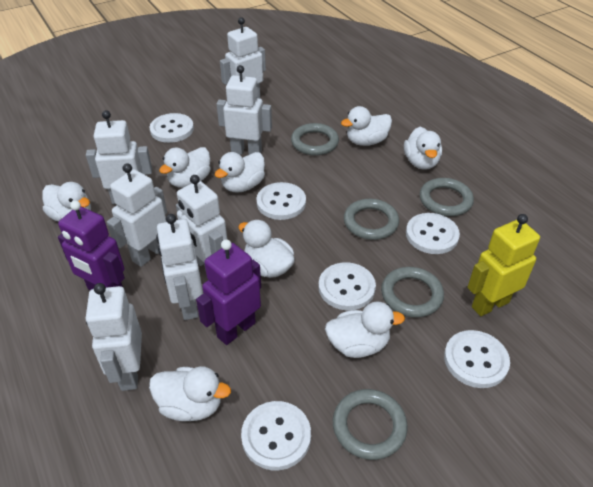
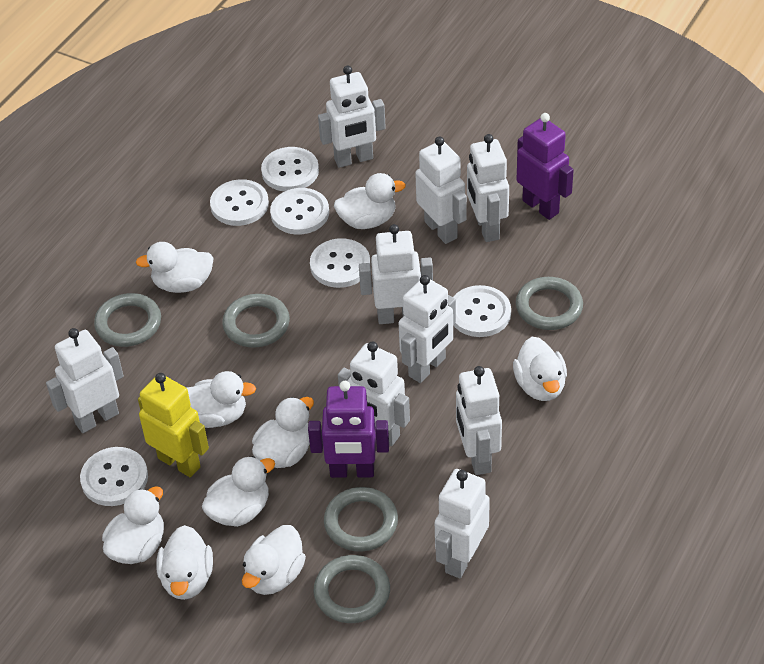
white duck: [42,182,91,221] [149,366,231,421] [159,147,211,188] [215,152,265,193] [238,220,295,278] [325,302,405,358] [341,106,392,146] [404,127,442,170] = 8 -> [102,486,164,564] [136,242,214,293] [156,525,213,600] [187,371,256,428] [202,456,275,527] [242,525,306,595] [252,397,314,468] [334,173,406,229] [513,337,567,401] = 9
white robot: [86,110,152,204] [86,283,142,391] [107,163,167,267] [156,214,203,320] [176,175,227,271] [217,65,272,155] [220,17,266,98] = 7 -> [46,328,124,433] [318,65,386,168] [338,341,410,446] [359,224,433,324] [399,275,456,383] [415,136,467,244] [435,469,490,578] [456,366,502,475] [467,134,509,242] = 9

